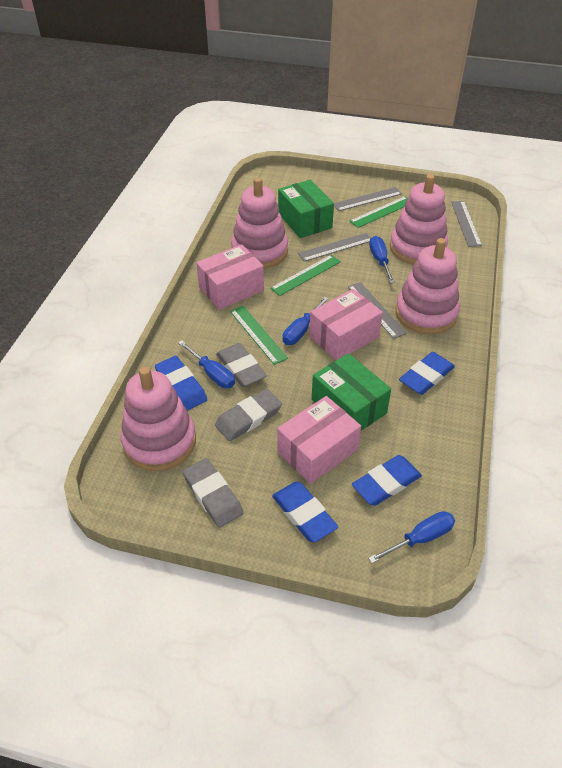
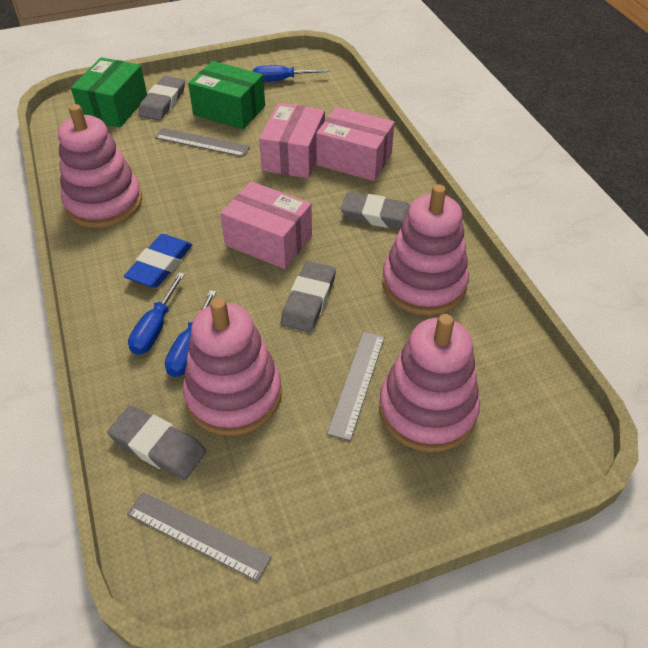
blue eraser: [155,356,207,411] [272,482,338,543] [352,455,422,506] [399,352,455,395] = 4 -> [124,234,192,288] = 1
blue screwdriver: [178,340,235,388] [283,297,329,345] [368,511,455,563] [369,236,395,283] = 4 -> [128,272,185,355] [165,290,216,377] [253,65,329,82] = 3
green ruler: [230,306,288,365] [270,255,341,296] [349,196,408,228] = 3 -> none = 0
grey eraser: [183,458,243,528] [215,389,282,441] [216,343,267,387] = 3 -> [107,405,206,480] [138,76,185,121] [281,261,336,333] [341,192,410,229] = 4
grey ruler: [298,233,371,262] [334,187,402,211] [348,282,407,339] [451,201,482,247] = 4 -> [127,492,272,582] [155,128,250,157] [327,331,385,441] = 3

